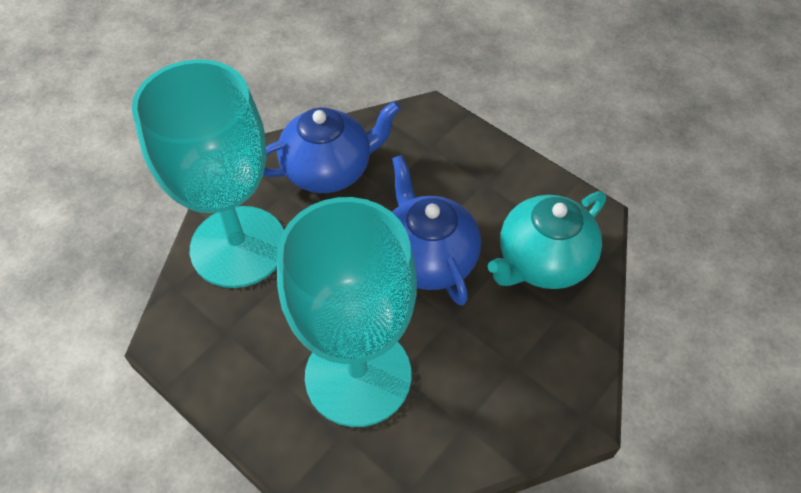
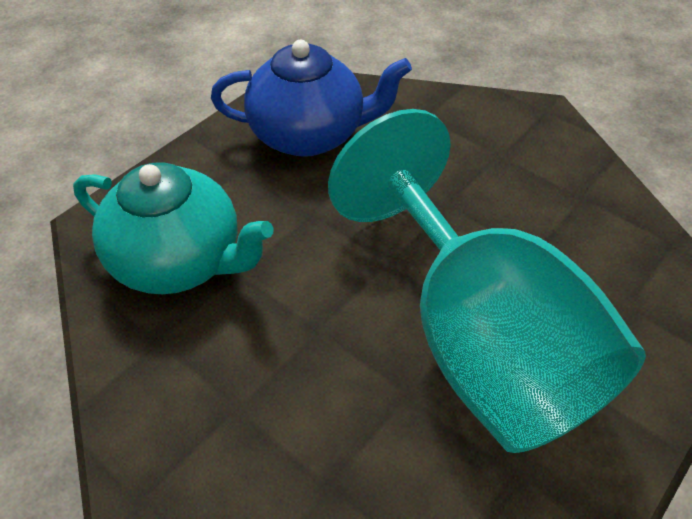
blue teapot: [263,101,401,193] [392,155,481,306] = 2 -> [211,40,412,157] = 1
turquoise goblet: [132,59,284,288] [277,197,417,427] = 2 -> [328,109,646,453] = 1

